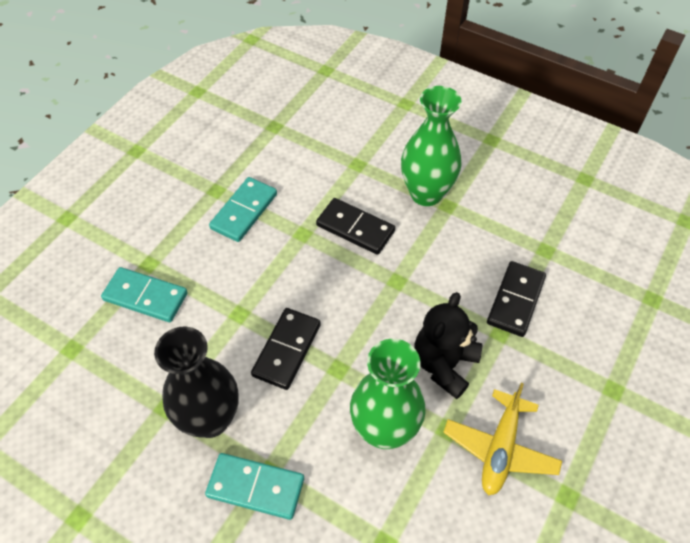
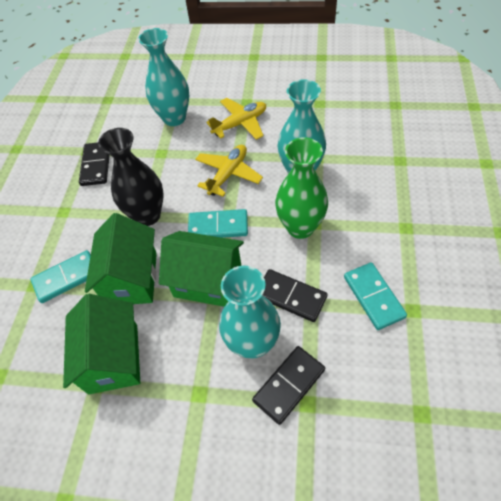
black teddy bear: [414,292,482,399] = 1 -> none = 0
green house: none = 0 -> [63,294,140,394] [85,213,157,304] [159,231,244,307] = 3
green vase: [350,339,426,449] [401,86,462,206] = 2 -> [275,137,328,239] = 1
turquoise vase: none = 0 -> [138,28,189,126] [219,266,281,358] [278,79,326,174] = 3
yellow plane: [443,383,562,495] = 1 -> [195,145,263,197] [207,98,266,140] = 2

